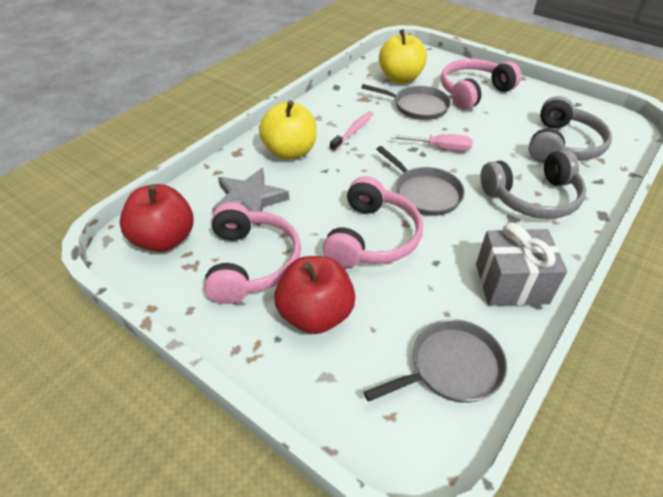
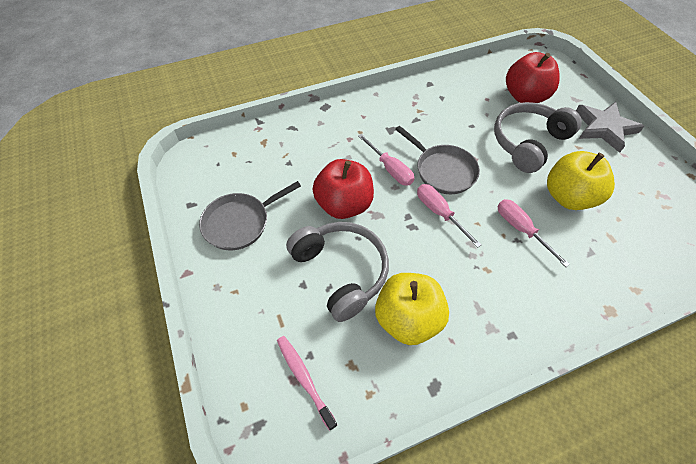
grey gift: [476,222,568,306] = 1 -> none = 0
grey pan: [361,84,451,120] [364,319,507,403] [376,146,465,216] = 3 -> [199,181,301,250] [395,126,480,194] = 2
pink headphones: [204,202,301,304] [323,176,423,268] [441,59,521,110] = 3 -> none = 0
pink screwdriver: [391,134,473,151] = 1 -> [358,134,414,186] [417,184,481,248] [497,199,570,267] = 3

